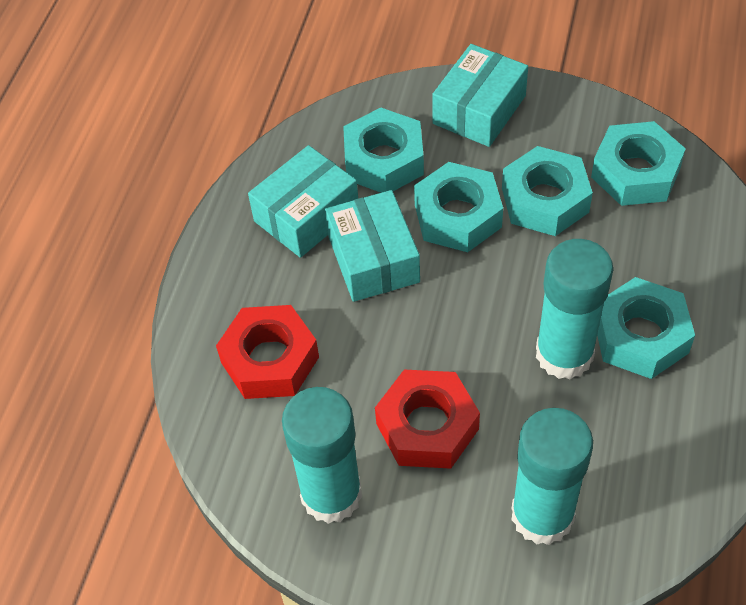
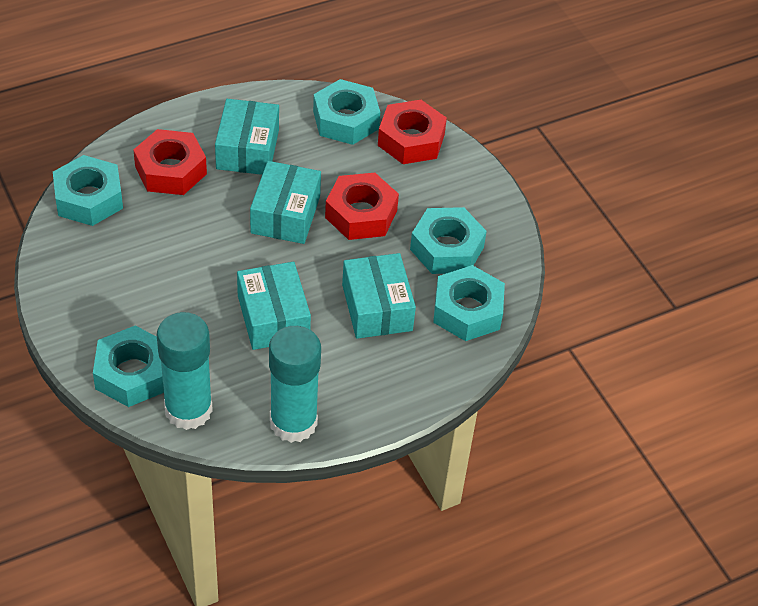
red nut: [216,305,319,399] [375,370,480,469] = 2 -> [133,129,207,195] [325,173,399,240] [378,100,447,164] = 3
turquoise box: [248,145,358,258] [325,190,420,302] [432,44,528,147] = 3 -> [215,99,279,175] [237,262,311,350] [250,161,321,244] [342,253,416,339] = 4
turquoise glue stick: [282,387,362,524] [511,408,593,545] [536,239,613,379] = 3 -> [157,312,213,430] [269,326,321,443] = 2

